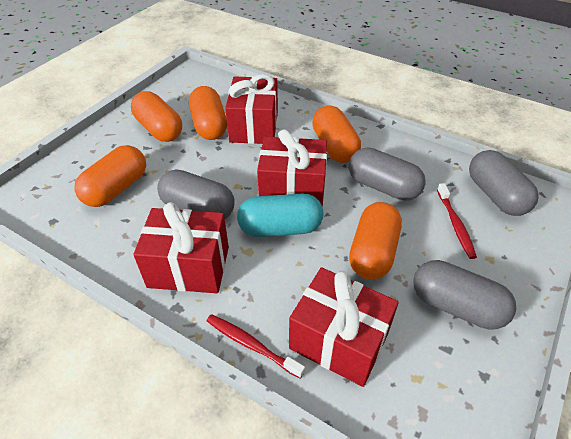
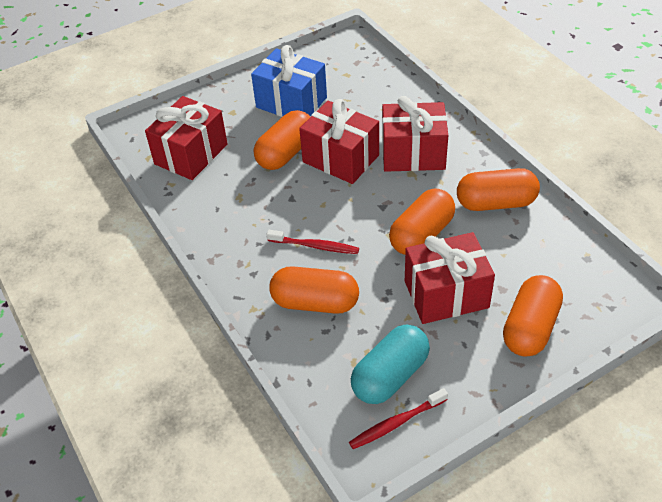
blue gift: none = 0 -> [251,45,327,117] = 1
grey capsule: [157,169,235,219] [349,147,426,201] [413,260,516,329] [469,150,539,216] = 4 -> none = 0

